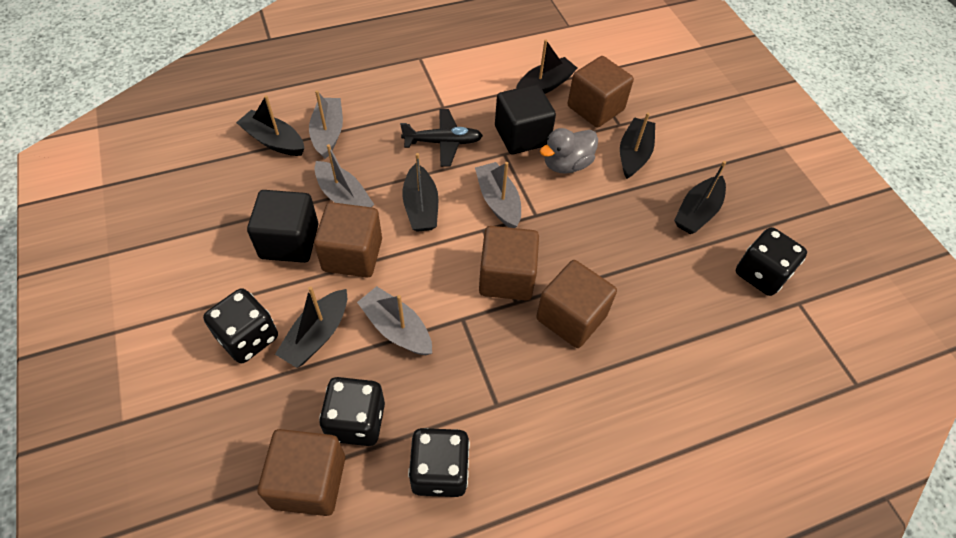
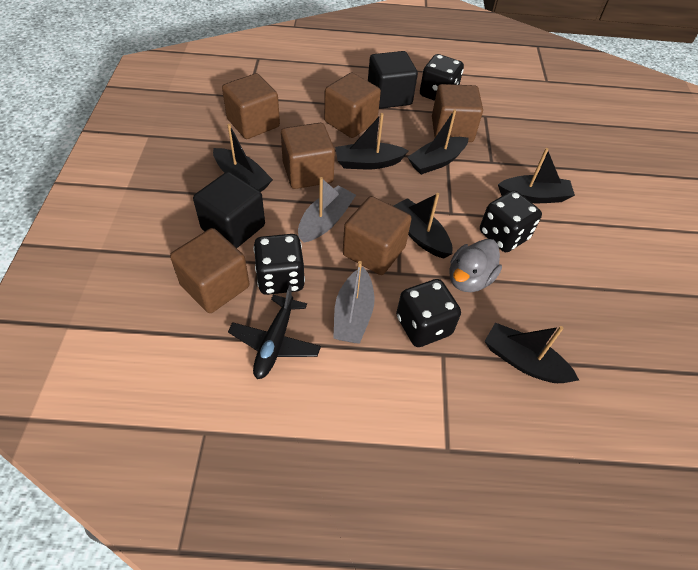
brown cube: [257,429,345,516] [314,202,382,278] [479,226,539,301] [536,260,617,348] [567,56,634,127] = 5 -> [170,228,249,313] [222,73,280,139] [281,123,335,189] [324,73,381,138] [343,196,412,275] [432,84,483,142] = 6
grey boat: [309,90,343,159] [314,144,374,207] [357,286,432,355] [475,162,521,228] = 4 -> [298,177,356,243] [333,261,375,343] = 2

